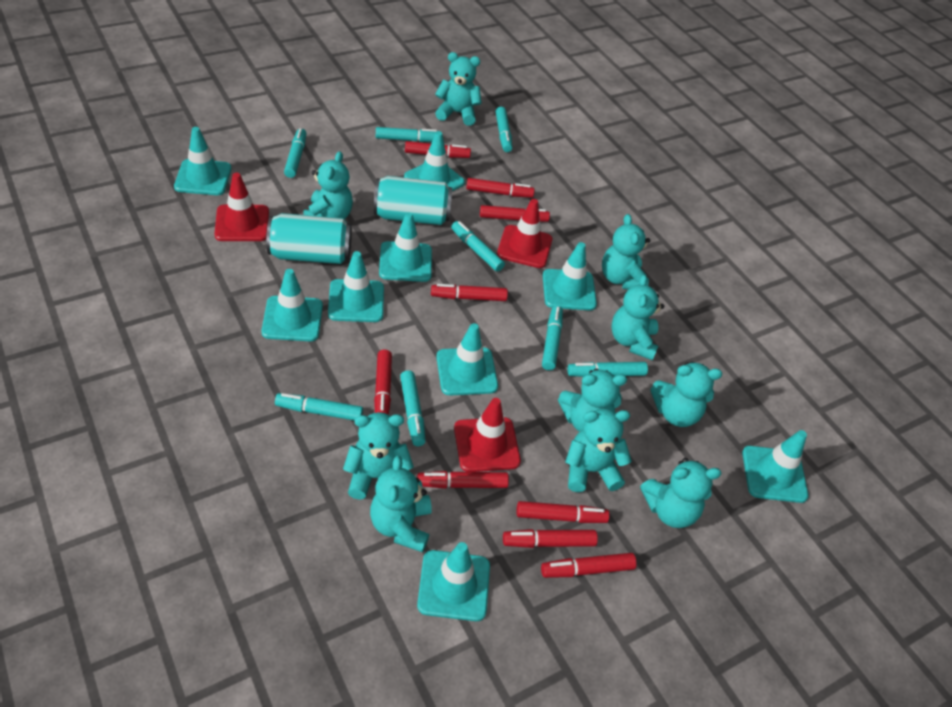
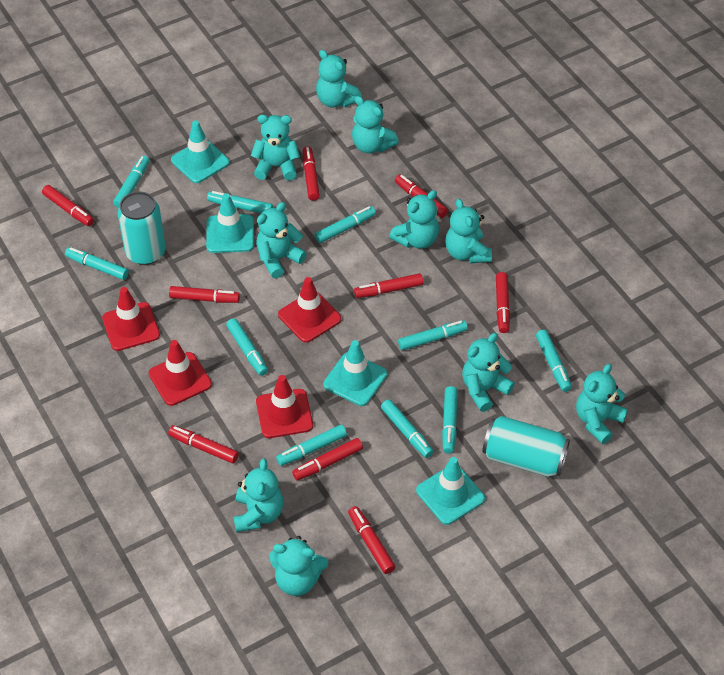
red traffic cone: [214,173,269,241] [454,398,521,472] [497,199,552,268] = 3 -> [102,287,160,351] [149,340,212,406] [256,375,313,438] [278,277,341,343] = 4
turquoise marker: [275,393,363,421] [284,128,307,178] [376,127,437,142] [400,370,426,446] [451,221,505,272] [496,107,512,152] [542,306,563,370] [567,362,648,377] = 8 -> [65,247,129,280] [113,156,149,208] [207,191,273,213] [226,318,268,376] [276,424,347,466] [315,206,376,243] [381,399,433,458] [398,320,468,351] [442,386,458,454] [536,330,572,392] = 10
turquoise traffic cone: [174,127,231,195] [261,269,323,341] [328,251,384,322] [379,213,432,282] [404,131,465,191] [417,542,490,621] [436,323,498,396] [543,242,597,311] [742,430,809,503] = 9 -> [171,120,229,183] [206,193,254,253] [323,340,387,406] [416,457,485,525] = 4

